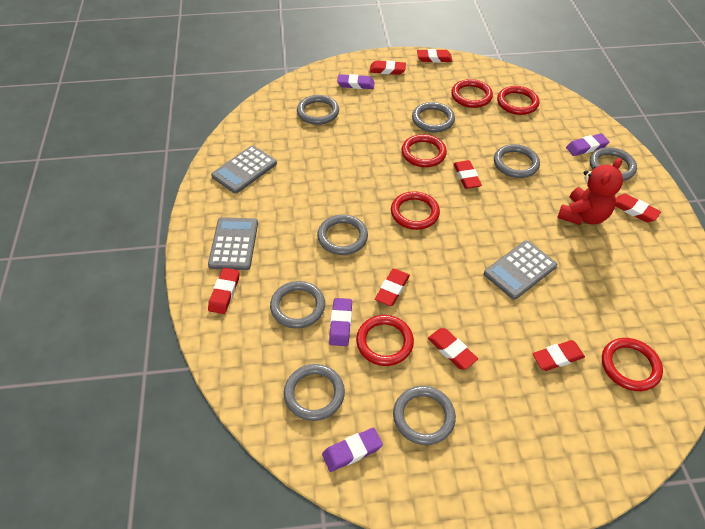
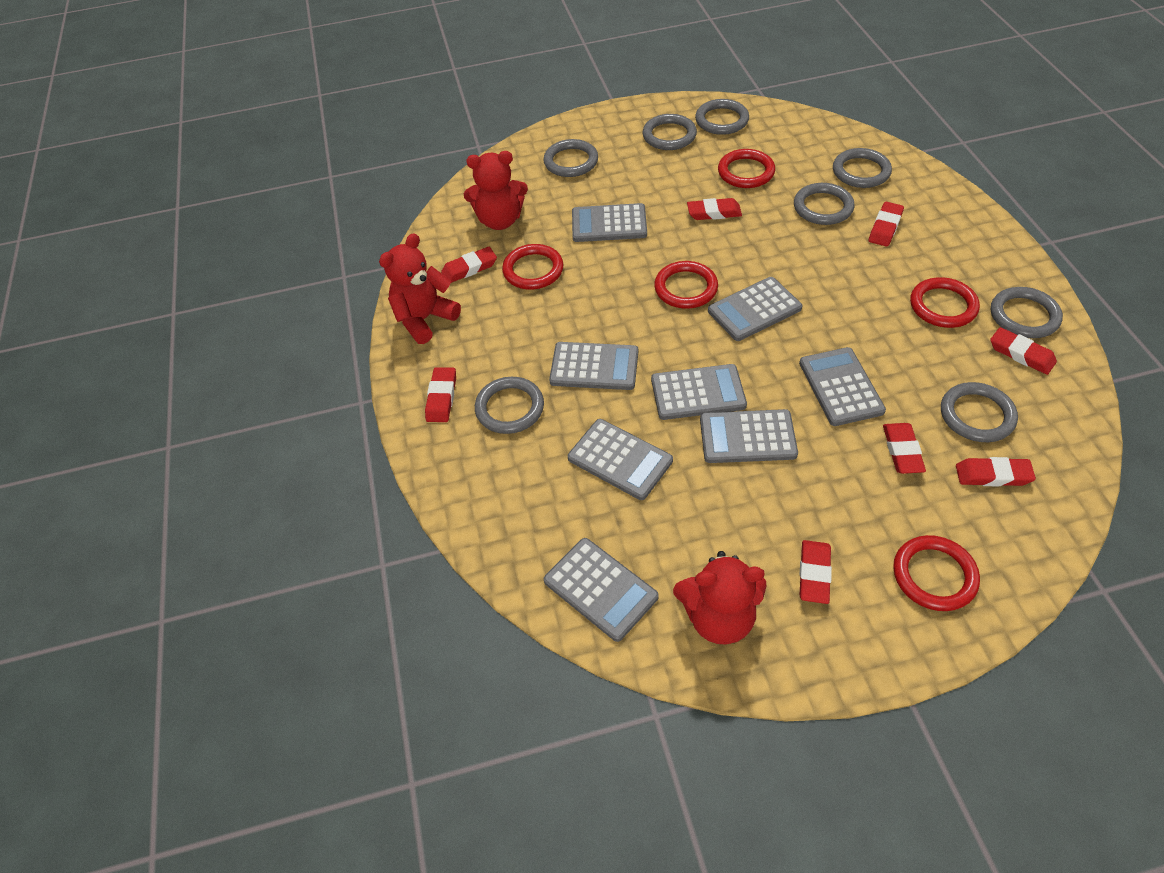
grey calculator: [208,217,258,270] [211,145,277,194] [484,240,557,300] = 3 -> [544,538,659,642] [549,342,638,390] [568,419,673,500] [572,203,647,242] [651,364,747,420] [700,409,798,463] [708,277,802,341] [799,347,886,426] = 8
purple eraser: [322,428,383,472] [329,298,352,346] [337,74,374,89] [566,133,609,156] = 4 -> none = 0
red ring: [356,315,414,366] [391,191,440,230] [401,134,447,167] [451,79,493,108] [497,86,539,115] [602,338,663,391] = 6 -> [502,244,564,290] [654,261,718,309] [718,149,775,188] [893,535,980,611] [910,277,980,328] = 5
red teddy bear: [557,158,623,225] = 1 -> [379,233,461,344] [464,151,528,230] [673,551,766,644] = 3

